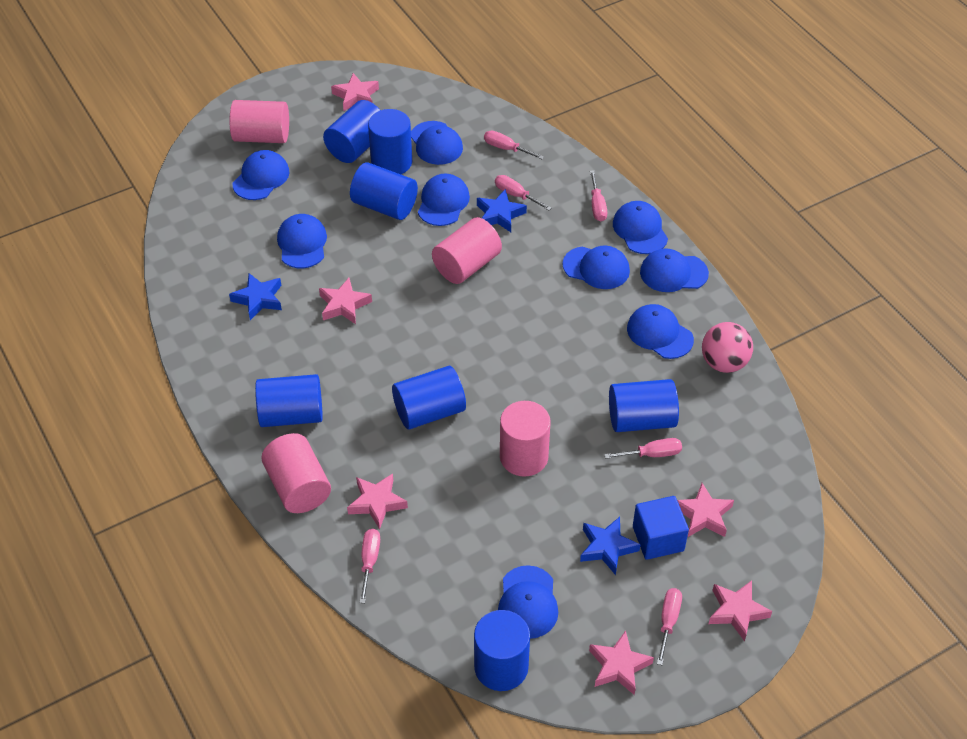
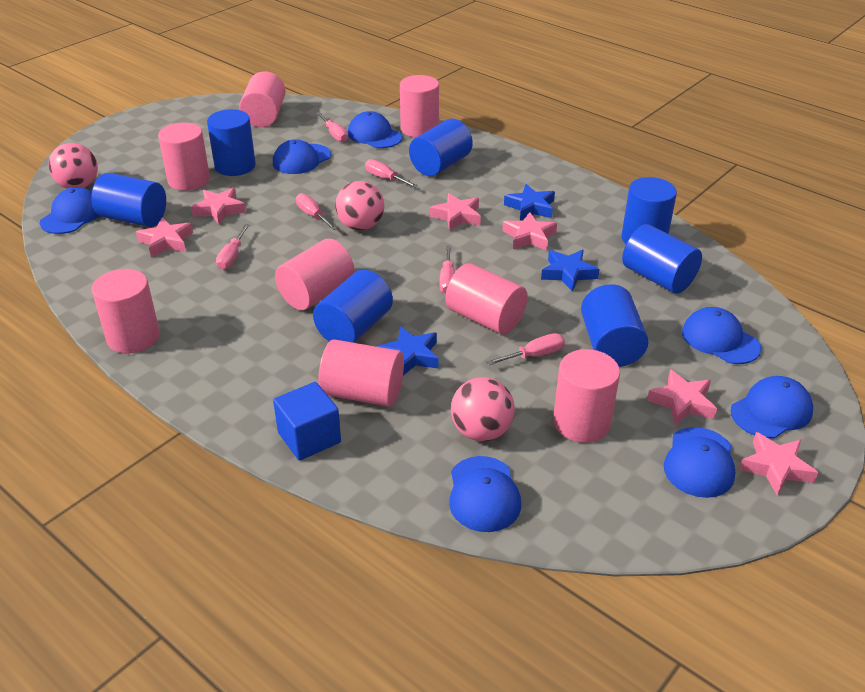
blue cap: [233,150,290,200] [277,214,327,268] [411,121,463,165] [418,174,470,226] [498,565,558,639] [562,246,630,289] [613,201,668,254] [627,304,694,359] [640,248,709,292] = 9 -> [40,187,99,234] [273,139,331,174] [348,111,403,148] [449,456,521,532] [664,427,735,498] [682,307,761,364] [731,376,813,438] = 7
pink ball: [702,322,753,373] = 1 -> [48,143,98,189] [335,181,384,230] [451,377,515,441] = 3
pink cylinder: [230,100,289,143] [261,433,331,513] [432,217,502,284] [500,401,551,476] = 4 -> [92,269,160,354] [158,122,210,191] [239,71,286,127] [275,239,355,310] [318,339,404,407] [400,75,439,137] [445,263,528,334] [553,349,620,443] = 8

